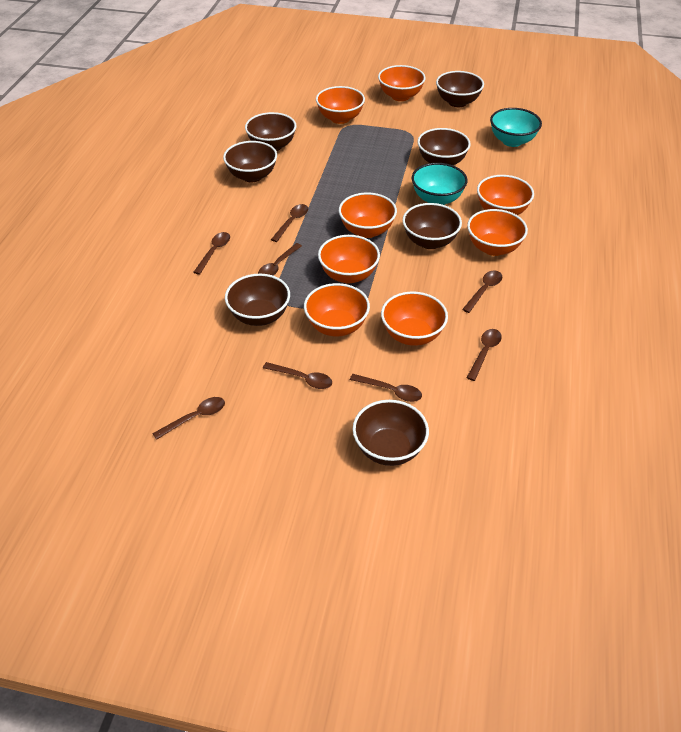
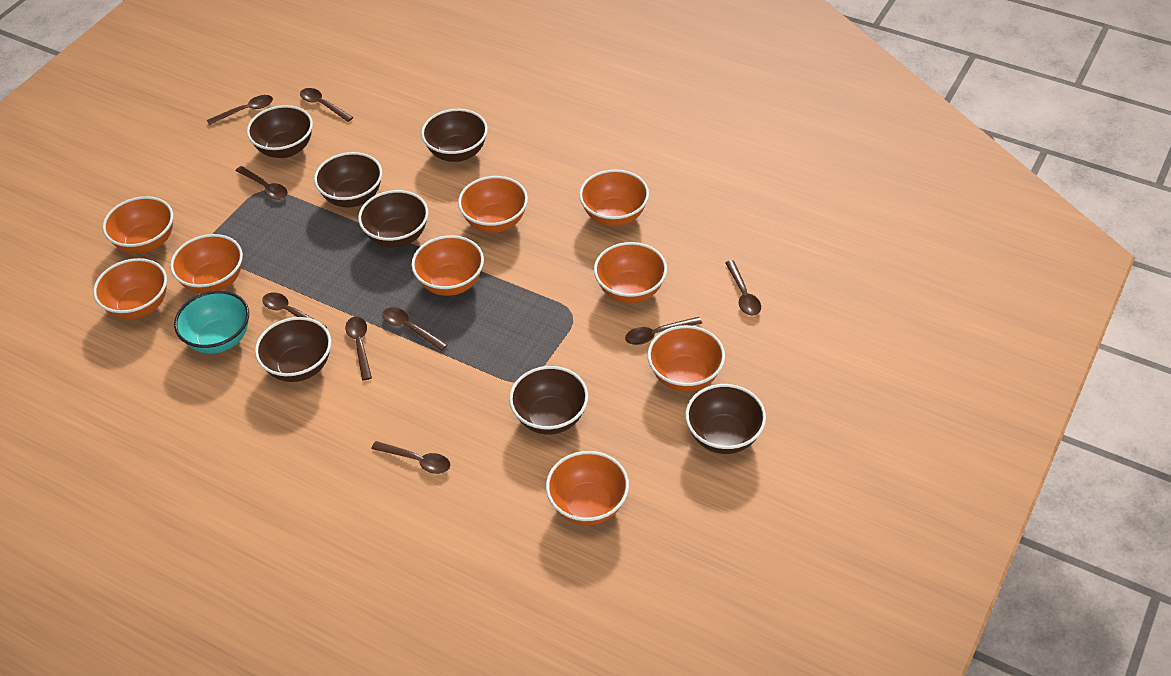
brown spoon: [152,397,225,440] [193,232,230,275] [258,243,302,276] [263,362,332,389] [271,204,308,242] [350,374,422,402] [462,271,502,313] [467,329,502,381] = 8 -> [207,95,273,125] [235,166,288,200] [262,292,327,328] [300,88,353,122] [345,317,372,380] [371,441,450,474] [382,307,448,351] [625,317,702,345] [725,260,761,316] = 9
orange bowl: [304,283,370,336] [316,86,365,124] [318,235,380,283] [339,193,397,238] [378,65,426,101] [381,291,448,346] [467,209,528,256] [477,175,534,215] = 8 -> [93,258,167,319] [103,196,173,254] [170,234,243,294] [411,235,484,296] [458,176,528,233] [546,451,629,525] [579,169,649,226] [594,242,667,303] [648,325,725,392] = 9
turquoise bowl: [412,163,468,205] [490,108,542,147] = 2 -> [174,291,249,354] = 1

